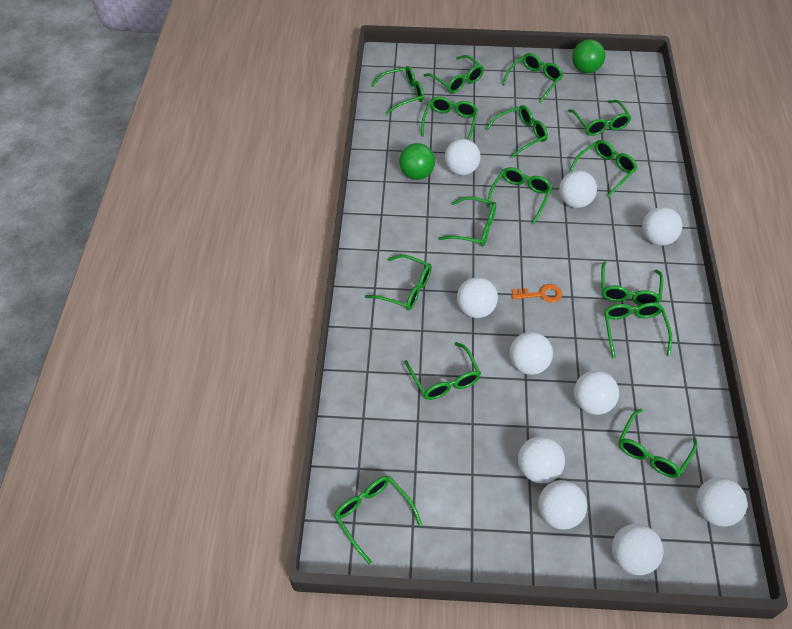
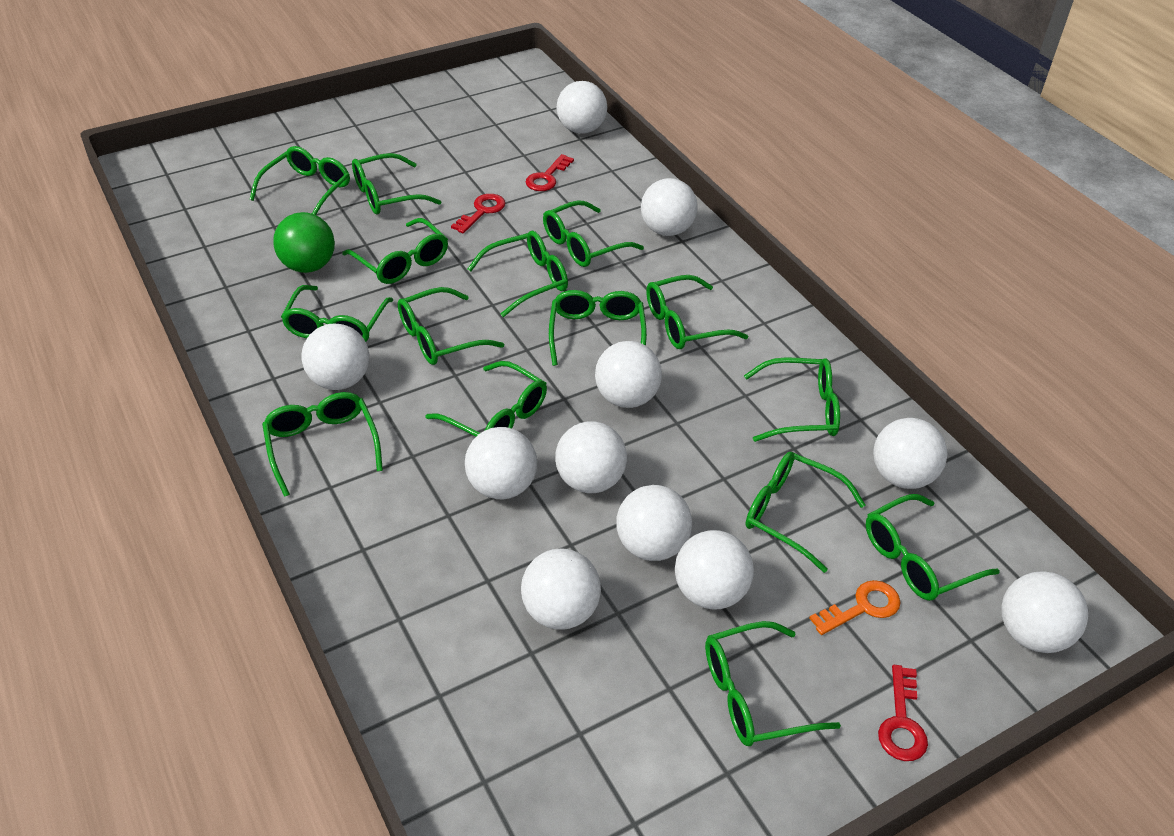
green ball: [399,143,435,180] [572,39,605,73] = 2 -> [273,212,335,273] = 1
red key: none = 0 -> [451,194,505,233] [526,154,574,191] [878,665,928,761] = 3
white ball: [445,139,481,175] [457,277,498,318] [510,332,553,375] [518,436,565,484] [538,480,587,530] [559,171,597,208] [574,370,619,415] [612,524,664,575] [642,207,682,246] [696,477,747,526] = 10 -> [301,324,369,390] [465,427,537,499] [521,549,601,630] [555,421,627,493] [556,81,607,134] [595,341,662,408] [616,485,692,561] [641,178,698,236] [675,530,754,610] [873,418,947,489] [1002,571,1088,653] = 11

